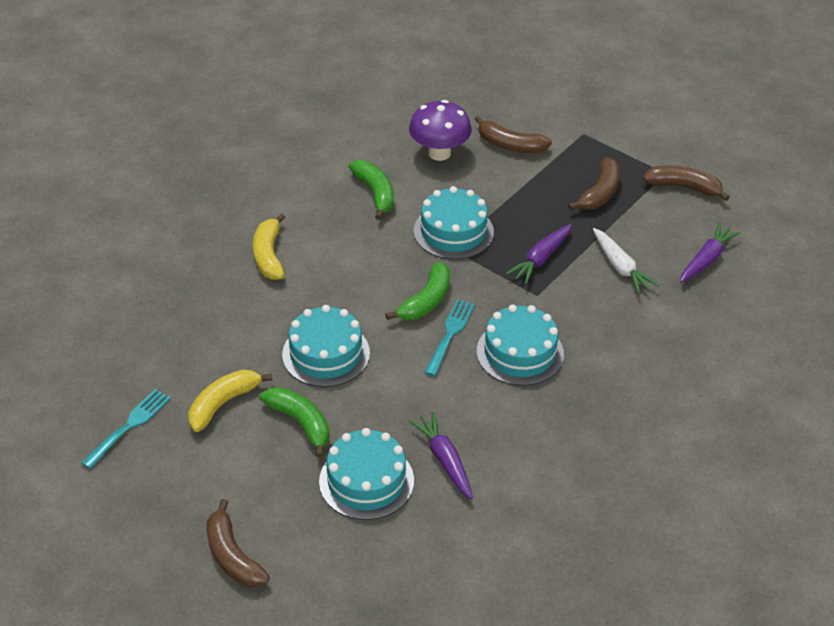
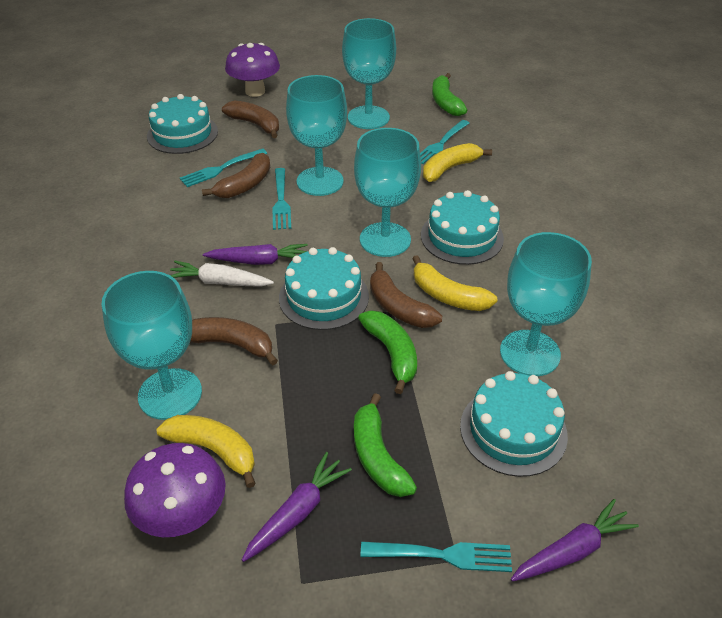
purple mushroom: [409,100,472,161] = 1 -> [124,443,226,537] [225,43,280,97] = 2
turquoise fork: [82,389,171,469] [424,299,475,376] = 2 -> [180,148,267,187] [272,168,291,230] [361,542,512,572] [420,120,469,164] = 4
turquoise goblet: none = 0 -> [101,271,202,420] [286,75,347,196] [342,18,396,129] [354,128,421,257] [500,232,592,376] = 5
yellow banana: [188,370,272,432] [253,213,285,280] = 2 -> [156,415,256,488] [412,255,497,311] [423,143,492,182] = 3

